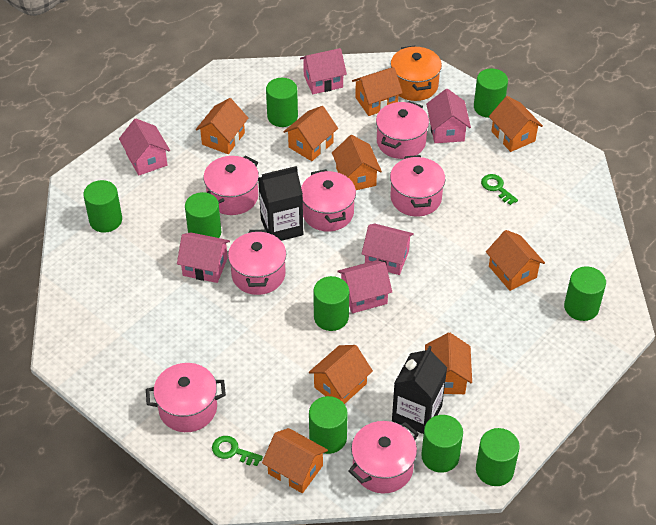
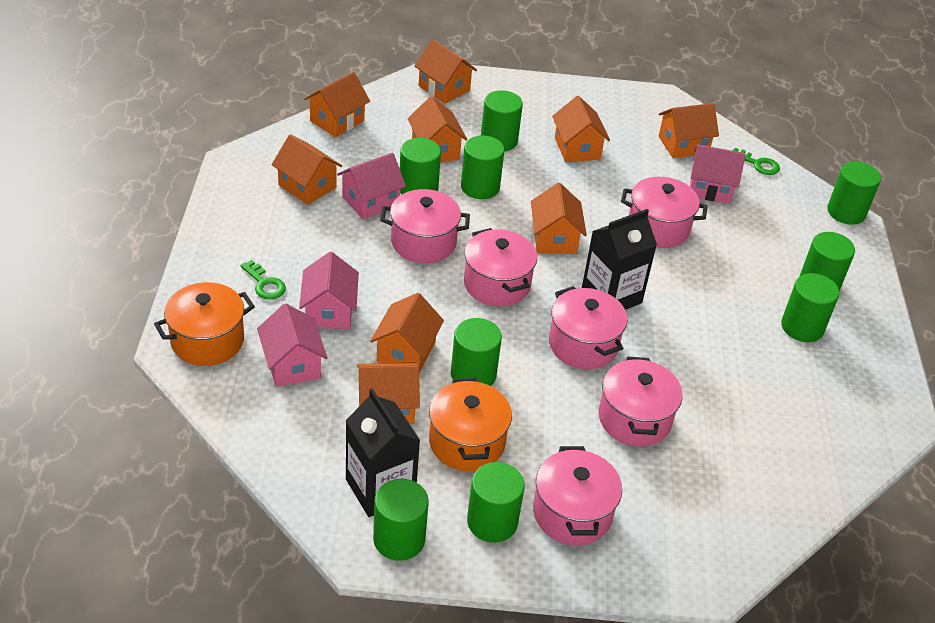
orange pot: [391,45,442,101] = 1 -> [154,282,255,366] [429,378,512,471] = 2
pink house: [119,119,170,176] [177,232,230,283] [300,48,347,94] [337,260,392,313] [362,224,414,275] [426,89,471,143] = 6 -> [257,304,328,387] [299,252,359,329] [337,153,406,219] [690,144,746,204] = 4
pink pot: [146,363,226,432] [203,155,259,215] [228,230,286,295] [301,169,356,231] [348,421,419,494] [376,101,429,159] [390,155,445,217] = 7 -> [380,189,470,263] [464,228,537,307] [533,446,622,545] [549,286,627,369] [598,356,683,447] [621,177,708,248] = 6

